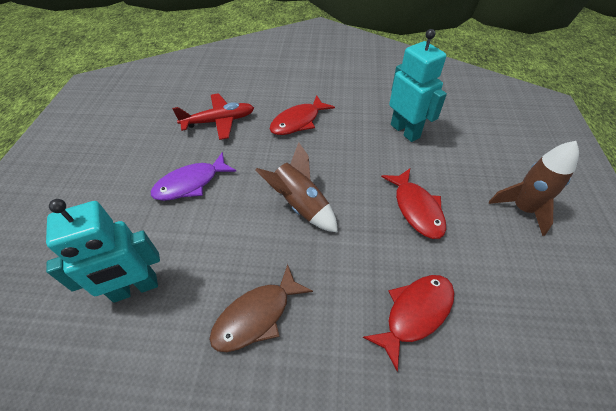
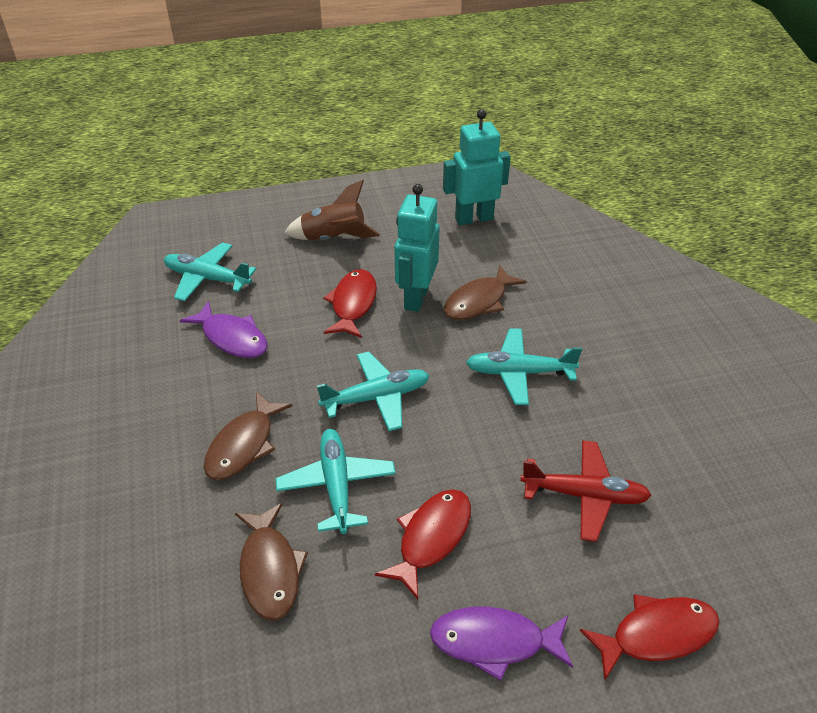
brown fish: [209,264,313,352] = 1 -> [204,391,293,480] [235,503,308,620] [444,265,527,320] = 3
brown rocket: [255,142,338,233] [489,141,579,236] = 2 -> [284,180,380,240] = 1
purple fish: [151,152,237,201] = 1 -> [180,301,268,358] [430,607,573,681] = 2
turquoise plane: none = 0 -> [164,242,256,301] [275,429,396,534] [317,352,430,431] [466,328,582,405] = 4

